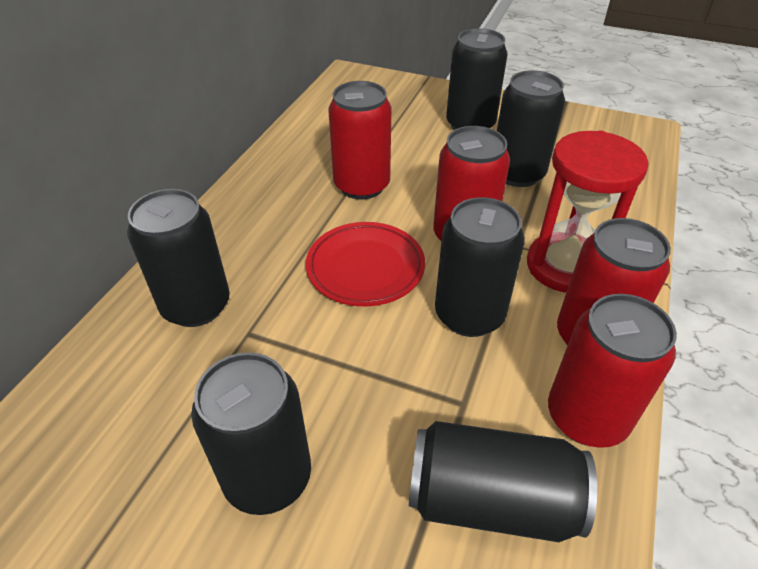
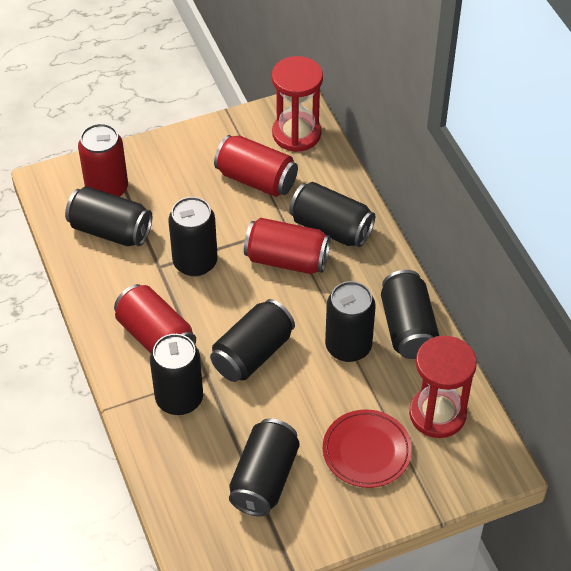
black can: [127,189,230,327] [191,352,311,515] [409,421,597,542] [435,197,525,337] [446,28,507,130] [497,70,565,187] = 6 -> [65,186,152,246] [150,334,203,415] [168,197,218,277] [210,299,295,382] [229,419,300,517] [289,182,375,247] [325,281,376,362] [381,270,439,359] = 8
red hourglass: [527,131,649,293] = 1 -> [272,56,323,152] [409,336,477,438] = 2

